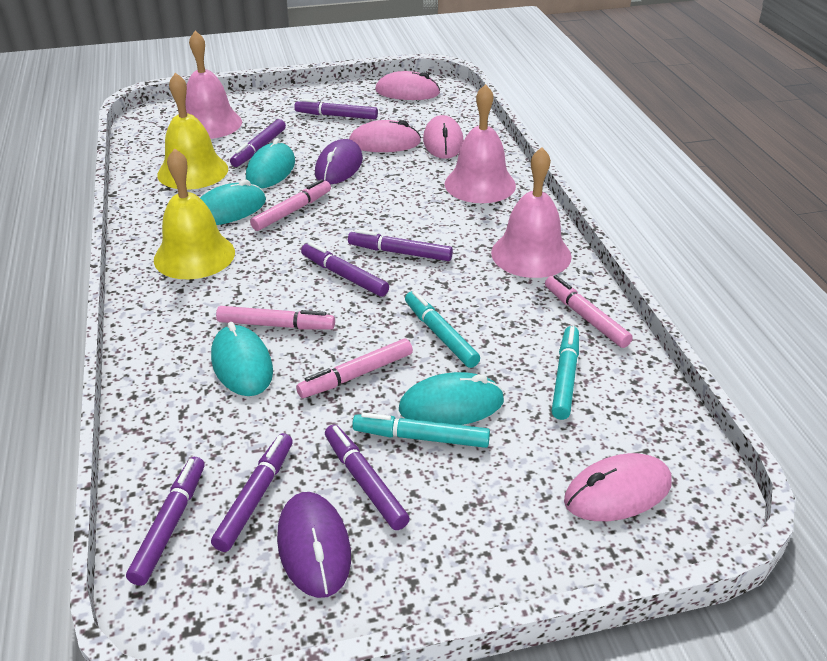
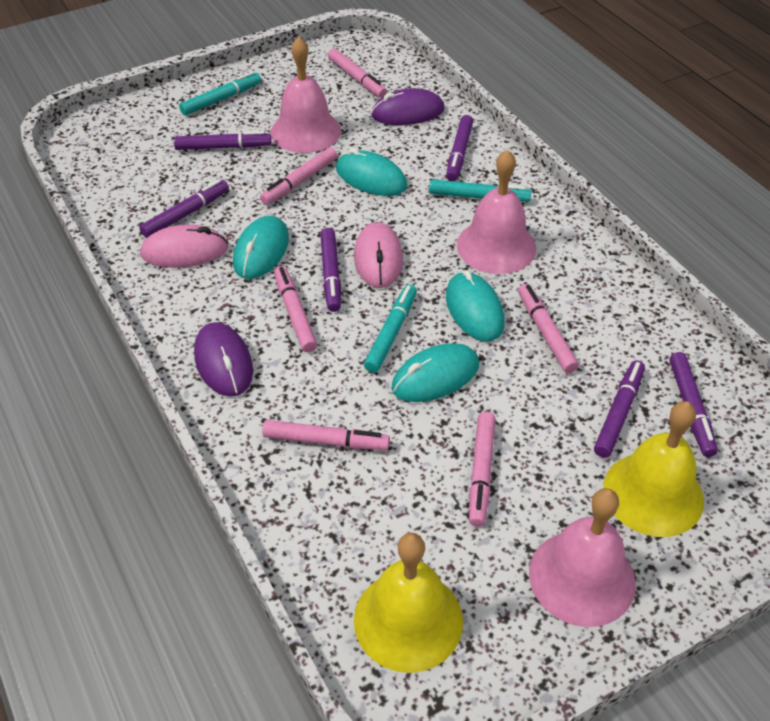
pink marker: [216,306,335,330] [250,179,331,231] [296,339,413,398] [545,275,633,348] = 4 -> [260,147,337,205] [262,420,390,450] [274,266,317,353] [328,48,387,98] [469,412,495,527] [518,284,579,373] = 6
pink mouse: [349,120,421,152] [375,71,440,100] [423,115,464,159] [564,453,671,521] = 4 -> [140,224,228,268] [354,222,403,288] = 2
purple marker: [126,457,205,586] [211,433,293,552] [230,119,286,167] [294,99,378,119] [301,242,389,297] [325,424,410,530] [348,229,453,261] = 7 -> [139,179,229,238] [174,131,271,150] [320,228,341,312] [446,115,473,181] [594,360,645,458] [670,352,718,457] = 6

